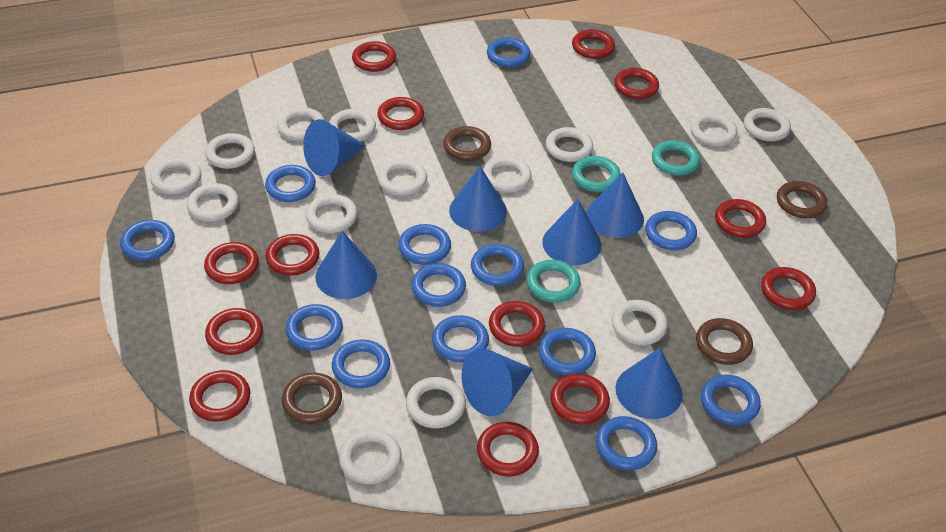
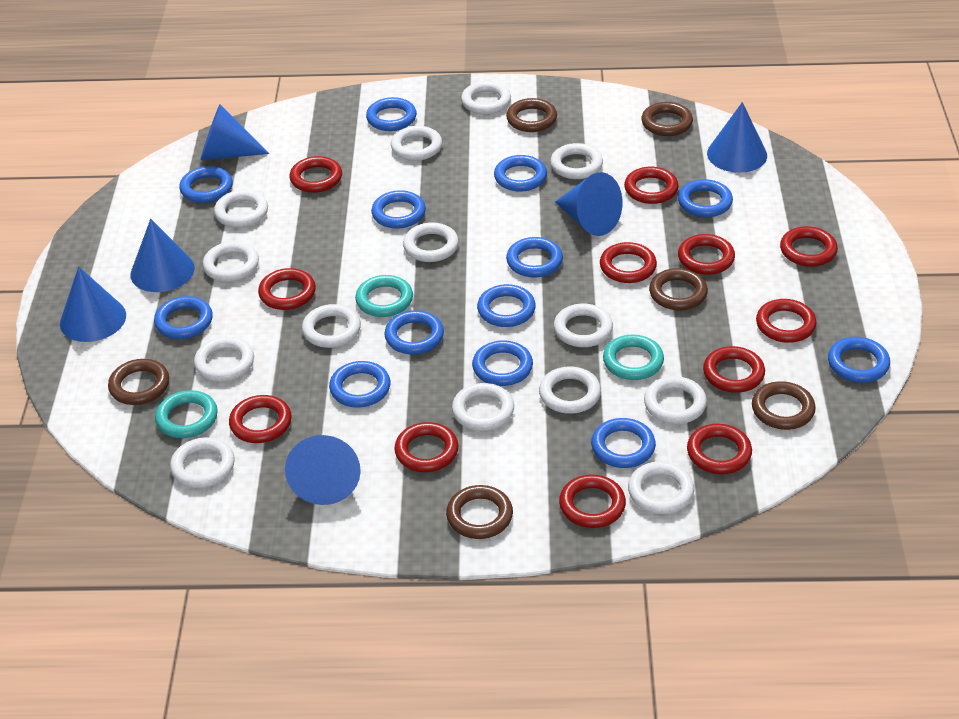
blue cone: [303,119,366,176] [315,231,377,299] [449,166,507,232] [461,349,533,416] [542,199,601,265] [586,172,644,238] [616,348,682,419] = 7 -> [60,267,126,342] [130,219,195,292] [200,104,269,160] [285,435,361,505] [555,172,622,236] [707,102,767,173] = 6
brown ring: [282,373,342,424] [443,126,491,161] [696,318,753,365] [777,181,827,218] = 4 -> [108,359,169,405] [446,485,513,539] [506,98,557,132] [641,102,693,136] [649,268,708,310] [752,381,816,430] = 6
red ring: [189,370,250,422] [204,242,259,284] [205,308,263,355] [266,234,319,276] [352,41,396,72] [377,97,424,130] [477,422,539,476] [489,301,545,347] [550,373,610,425] [572,30,615,59] [614,68,659,99] [715,199,766,238] [761,267,816,310] = 13 -> [229,395,292,443] [258,268,316,310] [289,156,342,193] [394,422,458,472] [559,475,626,528] [600,242,657,283] [624,167,679,204] [678,234,735,275] [687,424,752,474] [703,346,765,393] [756,299,817,343] [780,226,838,267] = 12

